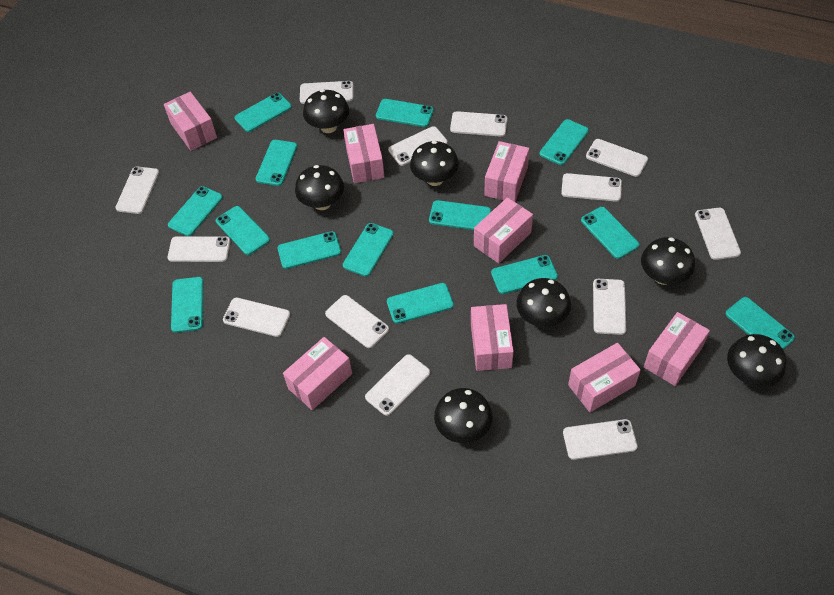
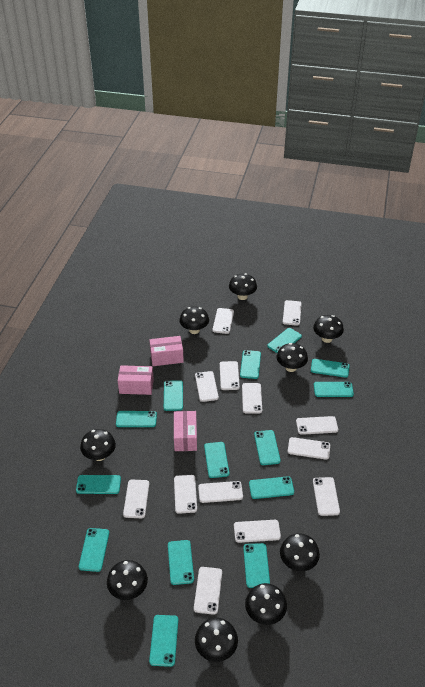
black mushroom: [295,165,344,210] [303,89,349,133] [410,141,459,186] [434,388,493,443] [517,278,571,327] [641,237,695,285] [727,334,786,387] = 7 -> [80,429,116,461] [107,560,148,600] [179,306,209,334] [195,618,238,662] [229,273,257,300] [245,583,287,625] [277,343,308,372] [280,533,320,571] [313,315,344,343] = 9
pink box: [164,92,217,151] [283,337,352,410] [343,124,385,183] [471,304,514,371] [474,197,533,263] [484,141,530,202] [568,343,641,412] [644,312,710,386] = 8 -> [118,365,154,395] [149,336,184,366] [174,411,197,451] = 3

